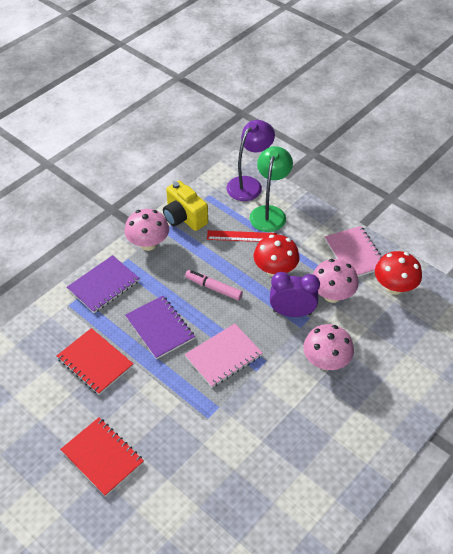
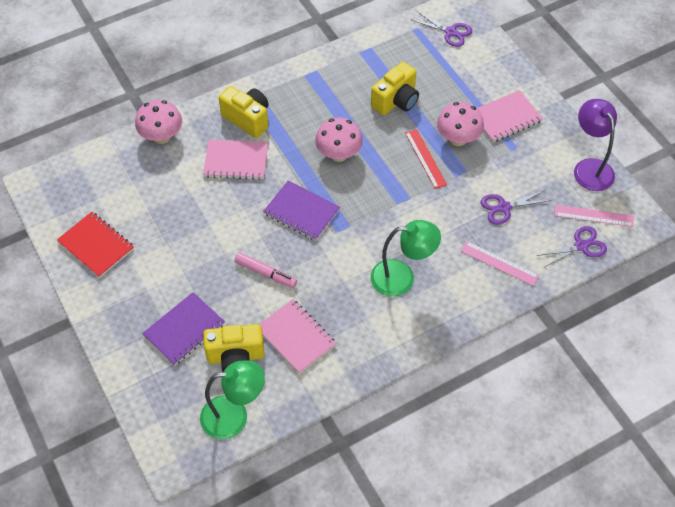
green lamp: [250,146,293,232] = 1 -> [200,361,265,439] [370,220,441,297] = 2
pink notebook: [185,323,263,388] [325,226,382,277] = 2 -> [203,140,268,180] [259,299,336,374] [477,90,543,142] = 3
pink ruler: none = 0 -> [461,241,539,286] [554,205,634,227] = 2
purple clock: [270,272,320,317] = 1 -> none = 0
purple scissors: none = 0 -> [412,11,472,47] [481,190,551,224] [536,226,607,268] = 3
red mushroom: [253,235,300,277] [375,251,422,295] = 2 -> none = 0
red notebook: [57,328,133,395] [60,417,144,497] = 2 -> [57,212,134,278] = 1
yellow camera: [163,181,208,231] = 1 -> [203,324,265,372] [219,86,268,138] [371,62,419,115] = 3

